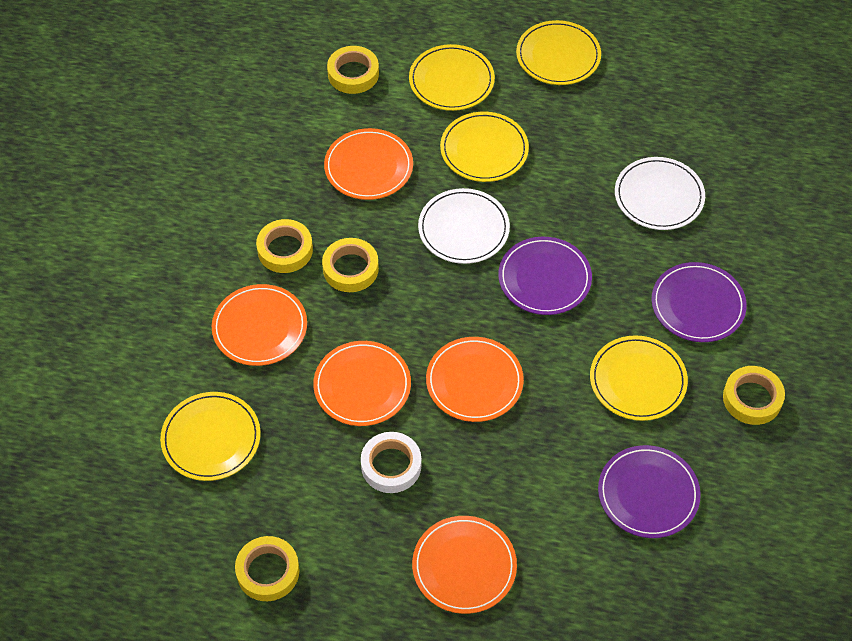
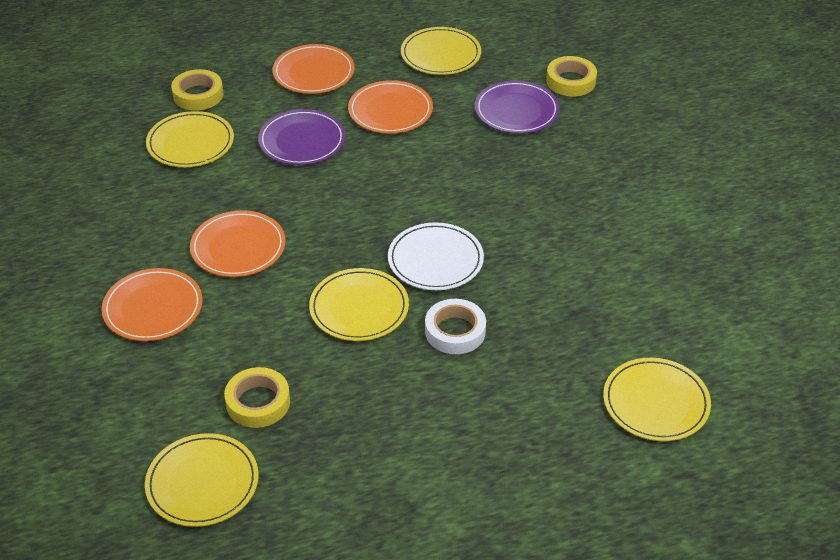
orange plate: [212,284,307,366] [313,341,411,426] [324,128,413,200] [412,516,517,614] [426,337,524,422] = 5 -> [101,268,202,341] [190,211,286,277] [272,44,355,94] [348,80,433,134] = 4
purple plate: [498,237,592,315] [598,445,701,538] [652,262,747,342] = 3 -> [258,109,346,165] [475,80,560,134] = 2
white plate: [418,188,510,264] [615,157,705,230] = 2 -> [388,222,484,290] = 1
yellow tape: [235,536,299,601] [256,219,313,273] [322,238,379,292] [327,46,379,94] [723,366,785,425] = 5 -> [171,69,223,111] [224,367,290,428] [546,56,597,96] = 3

